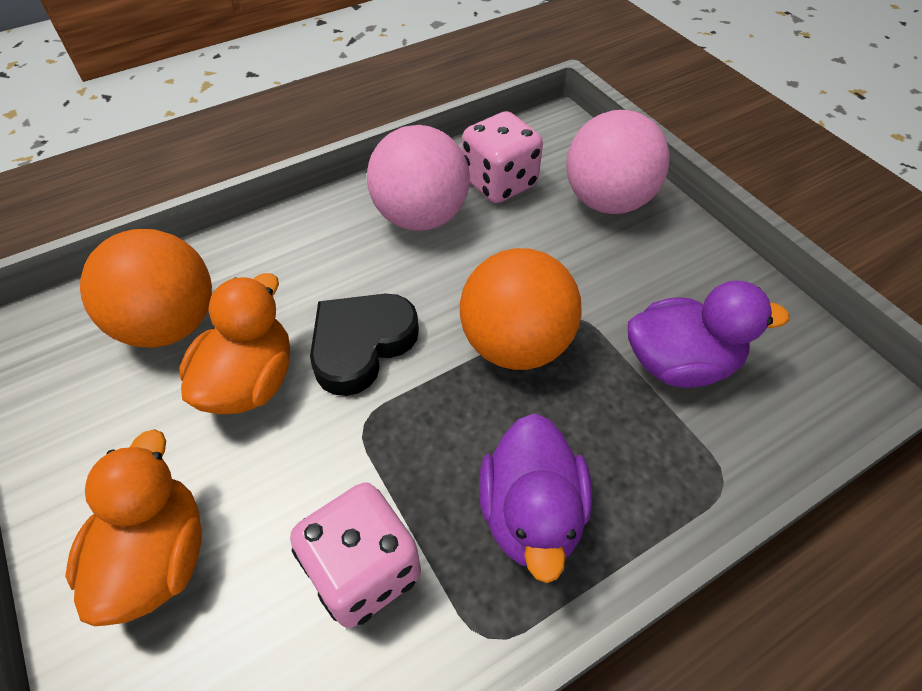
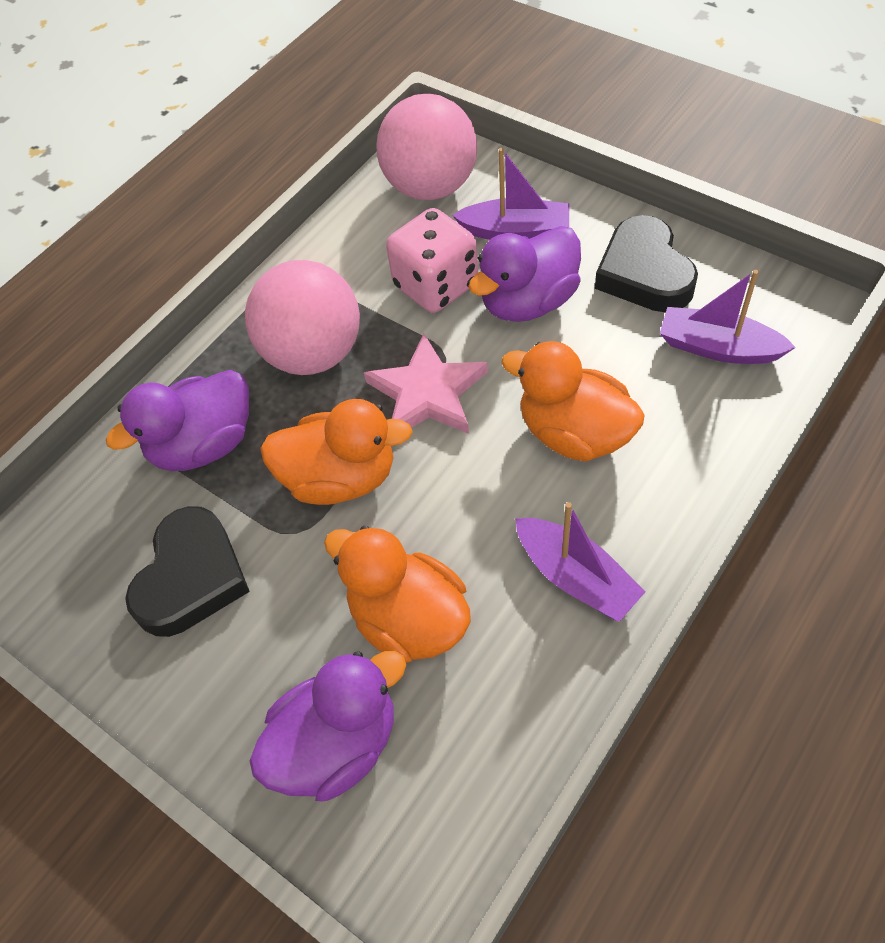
black heart: [310,294,419,396] = 1 -> [125,506,250,637] [595,215,698,312] = 2
orange ball: [80,229,212,348] [460,248,582,370] = 2 -> none = 0
orange duck: [65,429,202,626] [179,273,290,414] = 2 -> [260,399,413,505] [324,526,471,663] [501,341,645,461] = 3
pink dice: [290,482,421,628] [462,111,543,203] = 2 -> [386,208,478,313] = 1
pink star: none = 0 -> [364,333,488,434] = 1
purple boat: none = 0 -> [452,148,569,240] [515,502,645,622] [660,270,796,364] = 3
purple duck: [479,413,592,583] [628,280,789,388] = 2 -> [106,370,249,471] [250,651,406,801] [468,226,581,322] = 3

